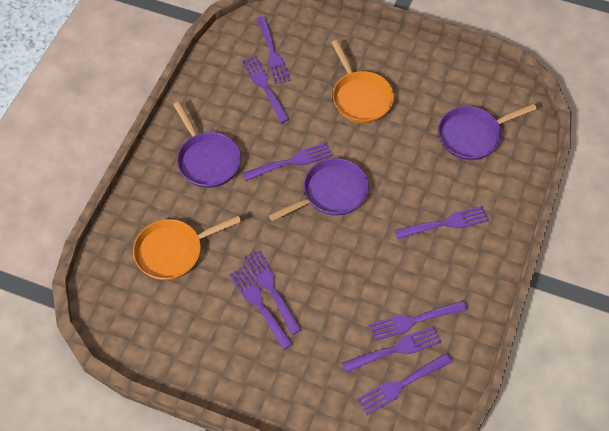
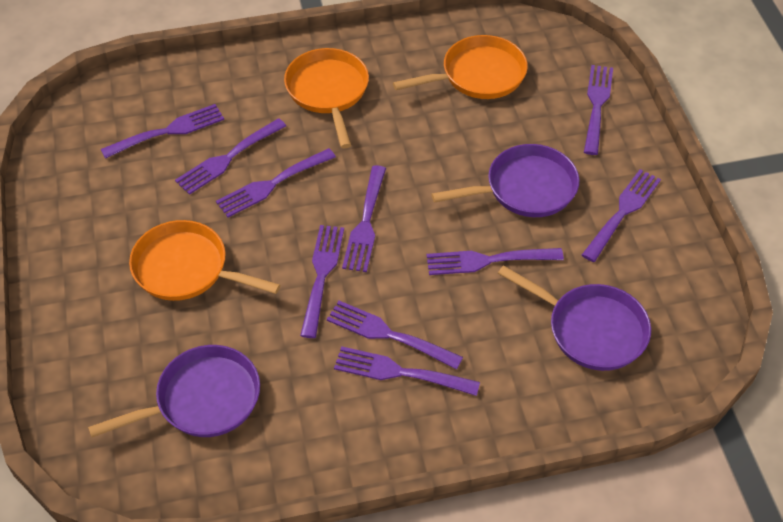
orange pan: [133,216,241,280] [331,40,394,123] = 2 -> [129,220,280,301] [284,48,369,149] [393,35,528,99] = 3
purple fork: [229,266,293,350] [242,56,290,123] [243,142,332,181] [244,250,302,335] [257,16,290,84] [342,326,441,373] [357,353,452,415] [369,301,468,341] [395,206,489,239] = 9 -> [101,104,224,159] [175,118,286,195] [216,148,336,217] [300,225,344,338] [327,301,463,370] [334,346,480,396] [342,165,386,272] [427,248,564,275] [582,169,661,262] [584,65,613,155] = 10

